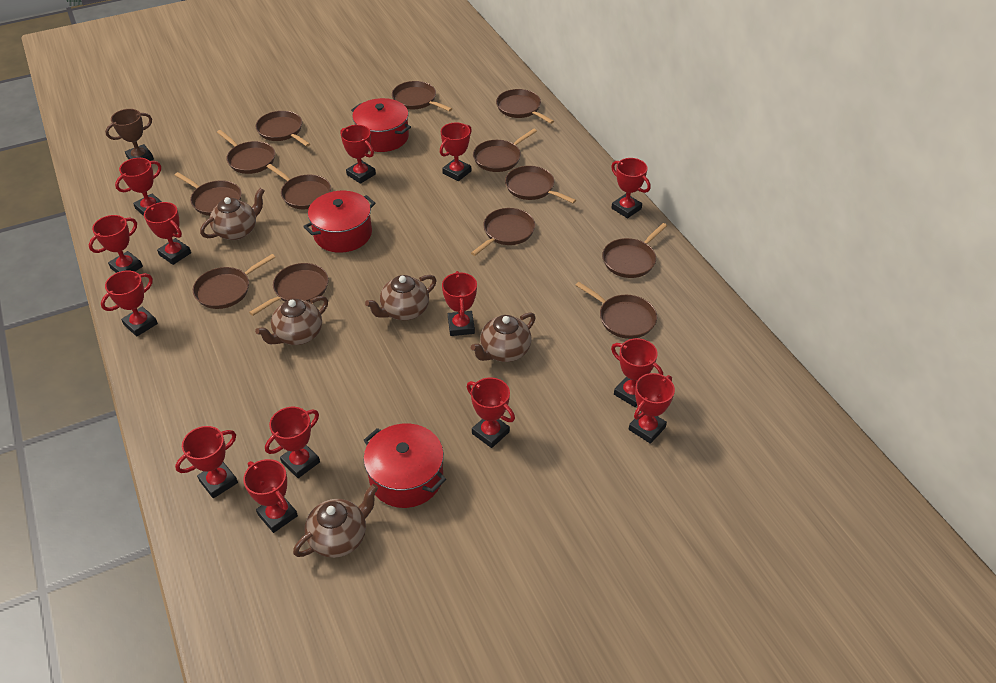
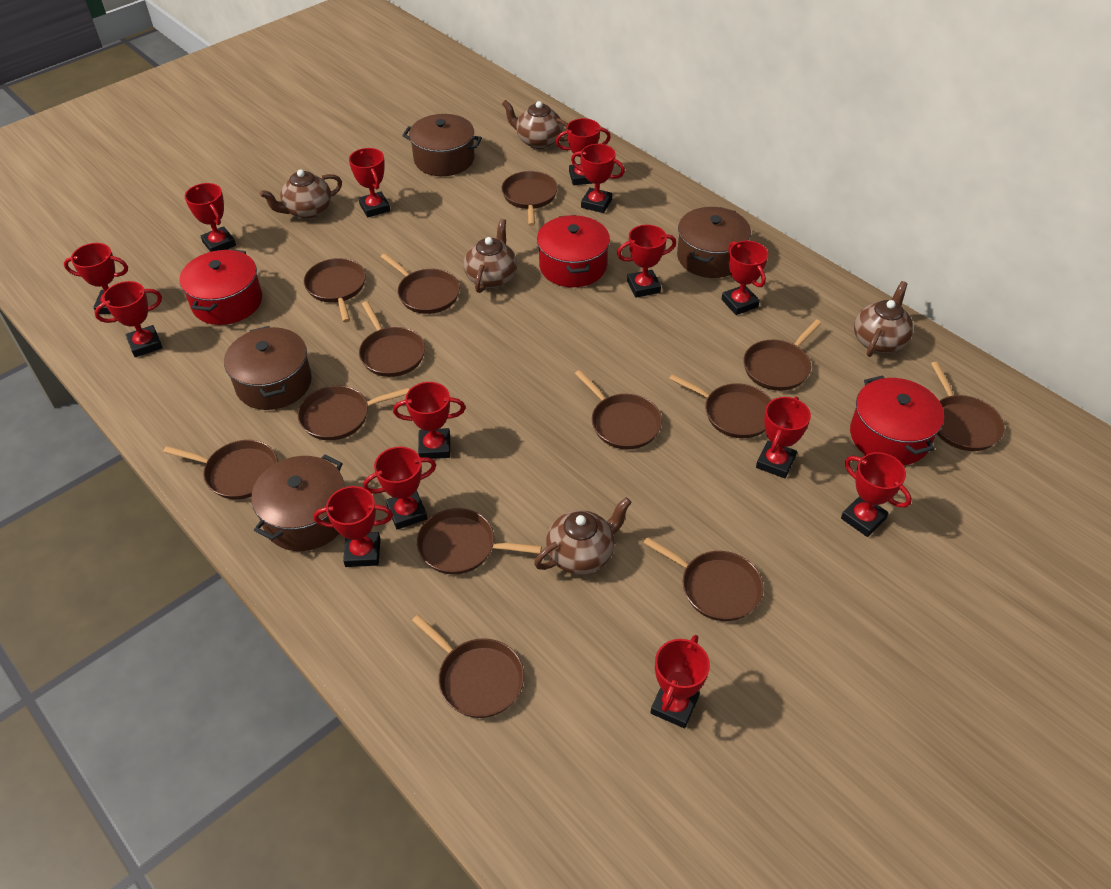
brown pot: none = 0 -> [224,326,312,410] [251,455,344,551] [402,114,482,176] [677,207,751,278] = 4
brown trophy: [105,109,154,161] = 1 -> none = 0

